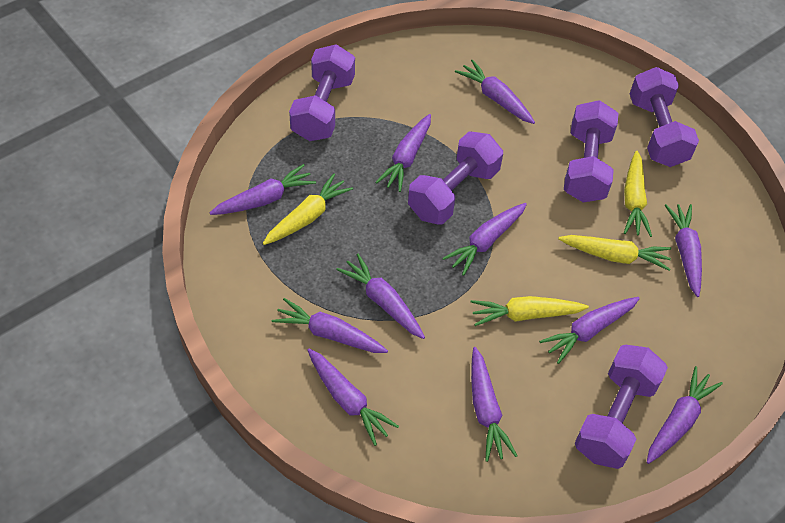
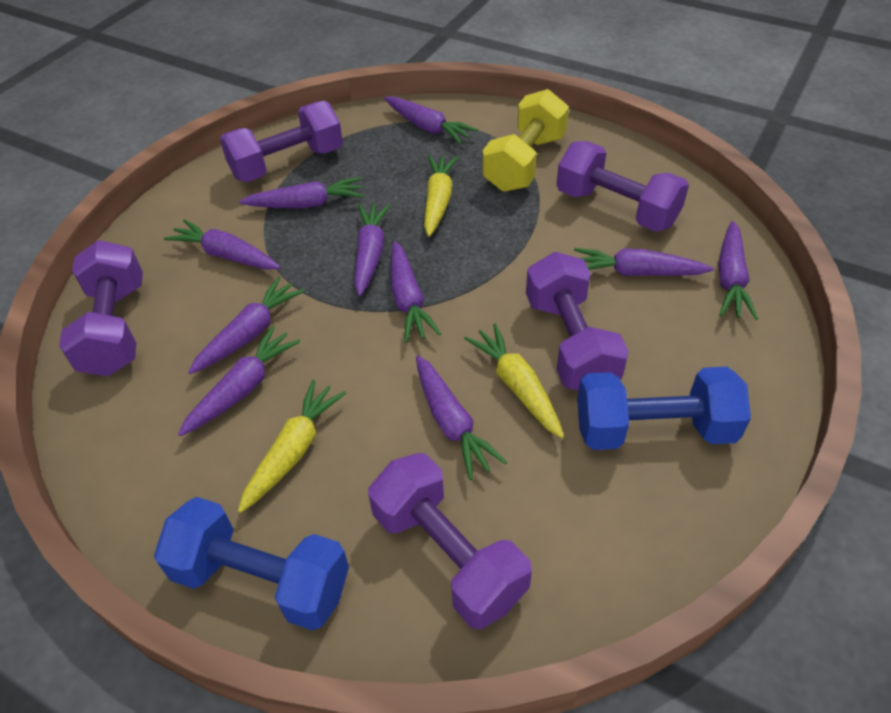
blue dumbbell: none = 0 -> [154,497,349,631] [577,367,751,450] = 2
purple carrot: [210,164,316,215] [272,298,388,353] [307,349,399,446] [336,254,425,339] [375,114,431,192] [442,203,527,276] [455,60,535,124] [471,347,518,462] [539,297,640,364] [647,366,723,464] [665,204,702,297] = 11 -> [164,219,280,270] [178,326,301,436] [188,277,305,374] [239,177,364,208] [354,204,390,296] [384,97,478,144] [390,241,441,343] [416,355,507,480] [574,248,714,276] [718,221,758,320] = 10
yellow carrot: [263,173,353,245] [471,296,589,326] [558,235,671,271] [624,151,652,237] = 4 -> [238,380,346,513] [424,155,458,237] [464,323,564,438] = 3
yellow dumbbell: none = 0 -> [483,89,569,192] = 1

